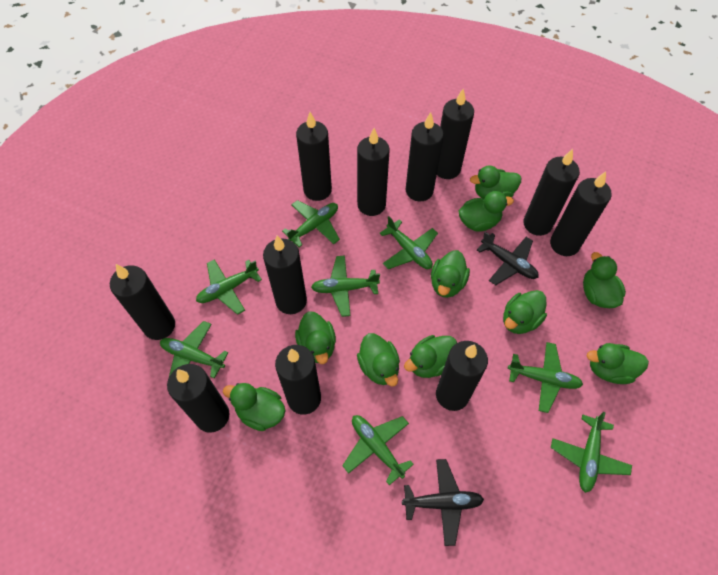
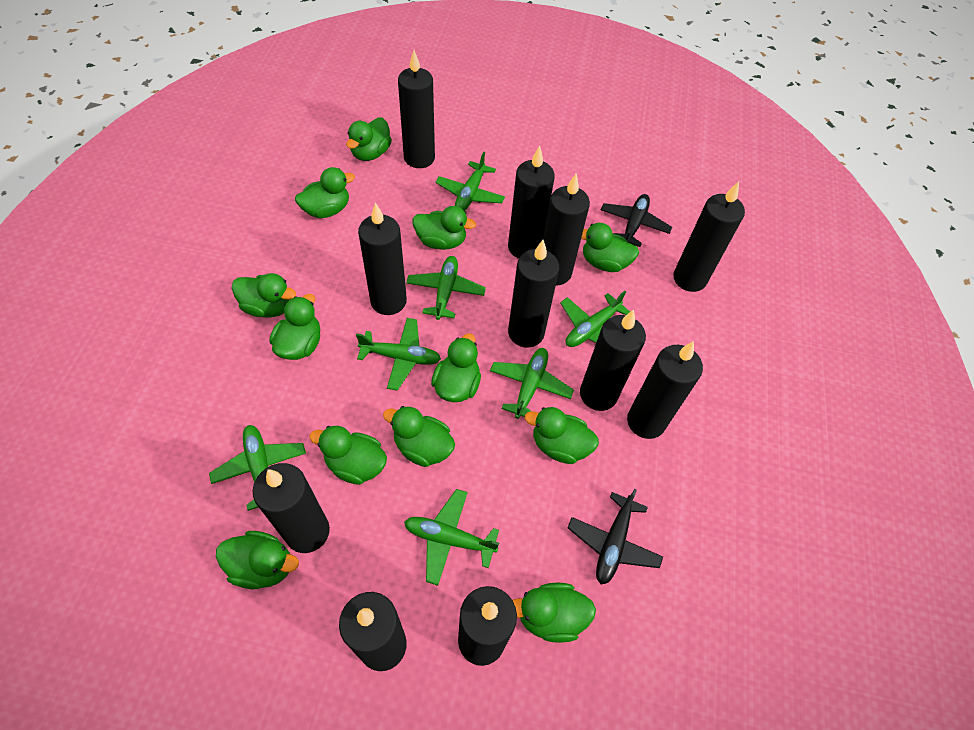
green duck: [223,383,286,431] [295,311,336,364] [357,333,400,387] [404,335,457,378] [431,250,470,298] [459,191,514,232] [470,166,521,199] [503,290,547,334] [583,252,626,308] [587,343,649,384] = 10 -> [216,531,299,589] [232,273,296,318] [270,294,320,360] [295,167,355,218] [309,426,387,485] [346,118,392,161] [383,406,455,467] [412,206,476,250] [431,334,481,402] [513,582,596,643] [525,407,599,464] [581,223,639,272] = 12
green plane: [160,321,228,379] [196,259,262,315] [282,200,340,247] [311,255,380,317] [342,415,414,485] [380,216,438,269] [508,342,583,413] [551,412,632,493] = 8 -> [209,425,306,511] [356,318,441,391] [404,489,499,586] [406,256,486,320] [435,152,505,211] [490,348,574,419] [560,291,630,347] = 7

